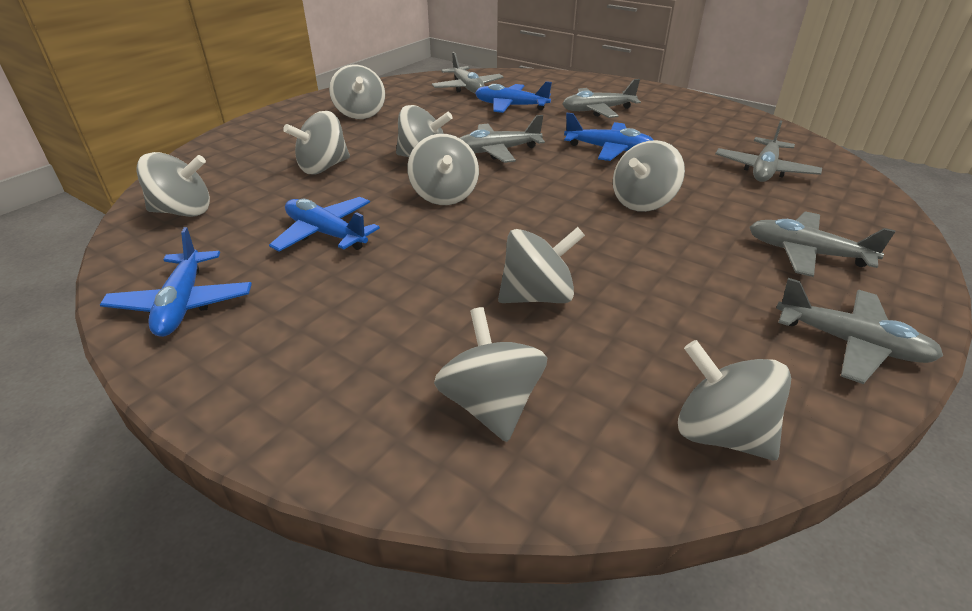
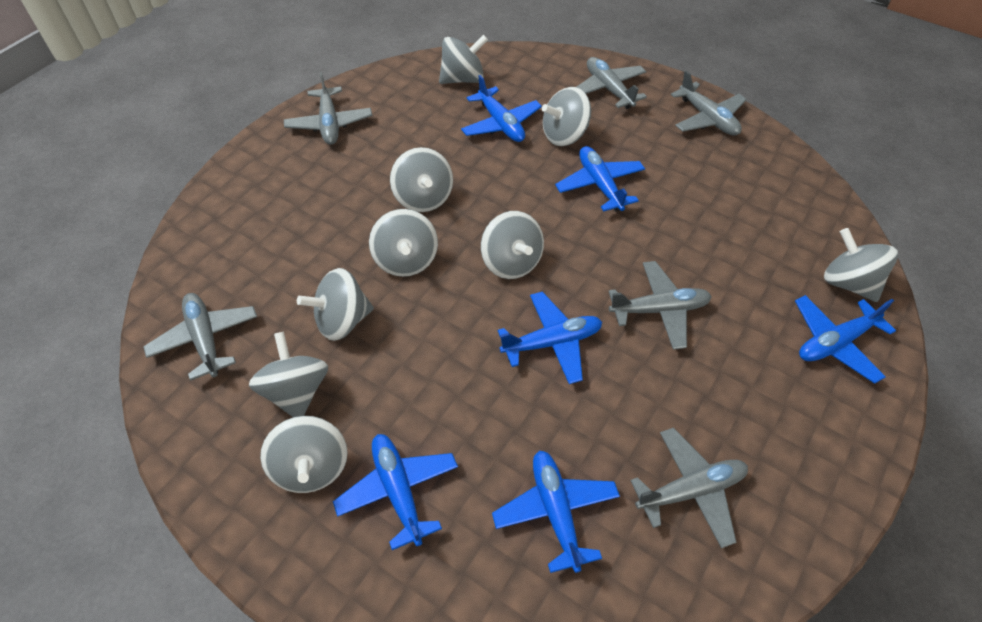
blue plane: [100,227,252,337] [269,197,380,252] [475,81,552,113] [564,113,653,161] = 4 -> [333,434,458,550] [461,75,542,142] [492,450,620,573] [498,291,602,384] [555,146,645,212] [795,295,896,384] = 6

